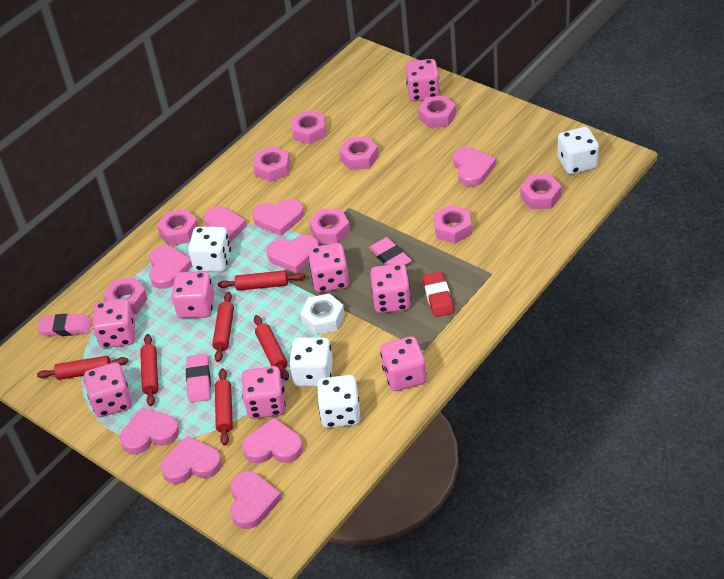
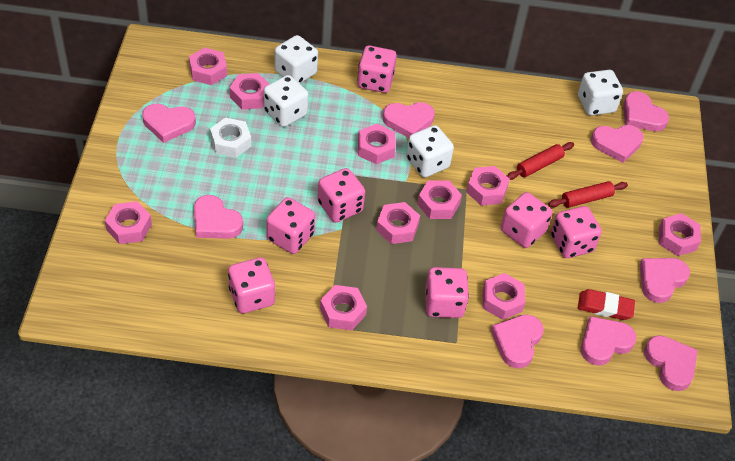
pink dice: [84,362,132,417] [92,299,135,348] [171,271,215,318] [242,366,286,419] [308,243,349,293] [370,264,411,313] [380,336,427,391] [405,59,440,102] = 8 -> [228,257,275,313] [266,197,315,254] [318,168,365,222] [357,45,397,93] [425,267,469,318] [501,192,553,248] [551,206,602,258] = 7
pink eraser: [37,314,92,336] [186,354,211,403] [369,237,412,265] = 3 -> none = 0
pink nut: [103,277,148,314] [157,209,199,246] [253,146,290,182] [292,110,326,145] [309,209,350,244] [339,136,379,170] [418,95,456,128] [434,205,472,244] [520,174,561,209] = 9 -> [105,201,152,244] [189,48,227,85] [230,73,269,110] [320,285,367,330] [358,124,396,164] [376,202,420,244] [417,180,462,219] [466,166,510,206] [482,273,525,320] [659,213,701,256] = 10
red rolling pin: [37,356,128,380] [140,334,158,406] [212,292,234,362] [215,368,233,445] [218,270,305,291] [254,315,289,380] = 6 -> [507,142,574,180] [548,181,628,208] = 2

